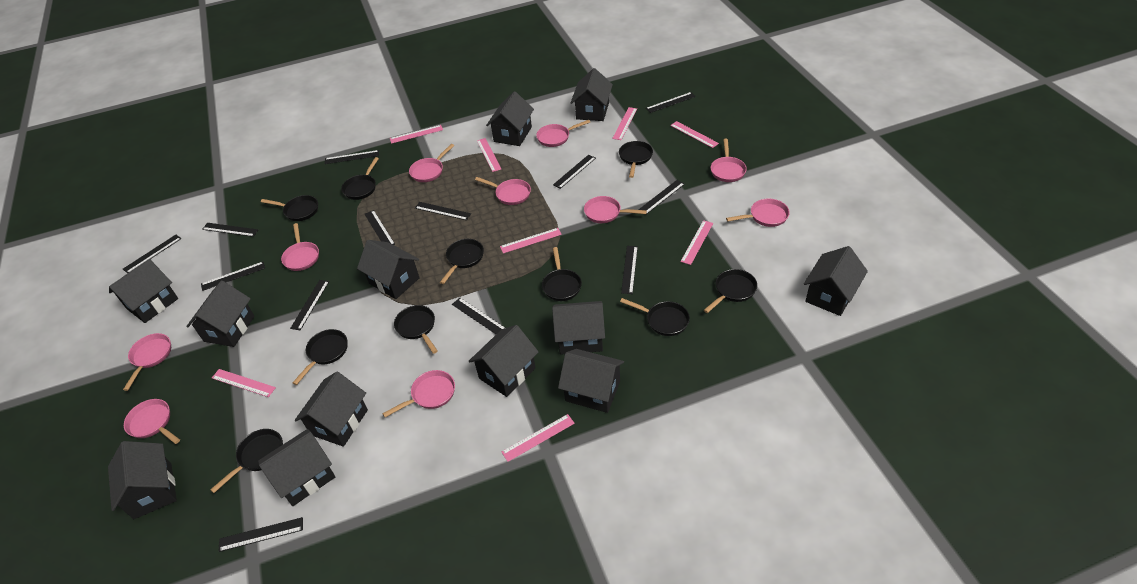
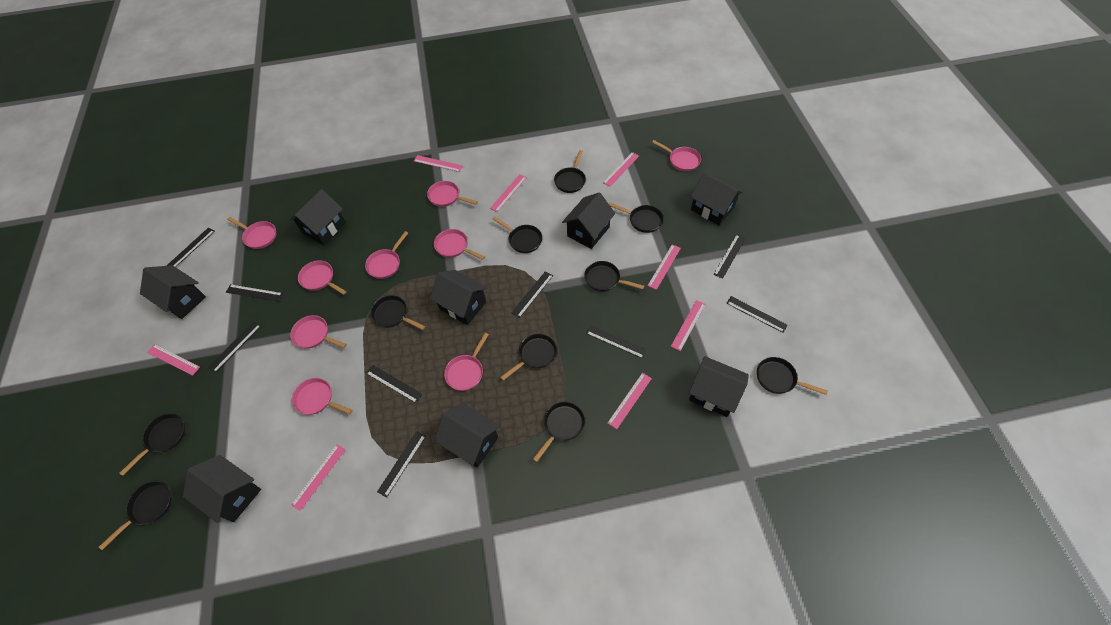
black house: [108,441,177,519] [109,259,178,323] [186,281,255,347] [258,429,335,506] [295,372,368,447] [357,240,419,299] [469,325,539,397] [486,91,534,146] [552,301,605,354] [558,349,624,413] [571,68,613,121] [804,246,868,316] = 12 -> [140,265,206,319] [183,455,261,523] [289,189,346,245] [430,270,488,325] [434,403,500,467] [562,192,615,249] [689,356,749,417] [690,172,743,225] = 8
black ruler: [123,235,182,274] [201,262,265,291] [202,223,258,237] [218,517,303,552] [290,280,329,330] [325,150,379,164] [365,210,395,245] [415,202,471,220] [452,298,505,334] [553,155,596,189] [621,246,638,294] [638,180,685,214] [646,92,696,113] = 13 -> [166,227,215,267] [208,321,261,373] [226,284,283,302] [366,365,423,403] [377,431,426,498] [512,271,553,318] [586,325,647,359] [714,234,746,279] [726,296,788,333] = 9
pink pan: [123,333,171,391] [124,399,180,444] [281,223,319,271] [382,370,455,417] [409,144,454,182] [475,177,531,205] [536,120,590,147] [584,196,647,223] [711,139,747,182] [726,198,790,227] = 10 -> [227,217,276,249] [290,315,347,349] [292,378,353,415] [298,260,346,295] [365,231,408,279] [427,181,478,207] [434,229,485,260] [444,333,489,391] [652,140,701,171] = 9

